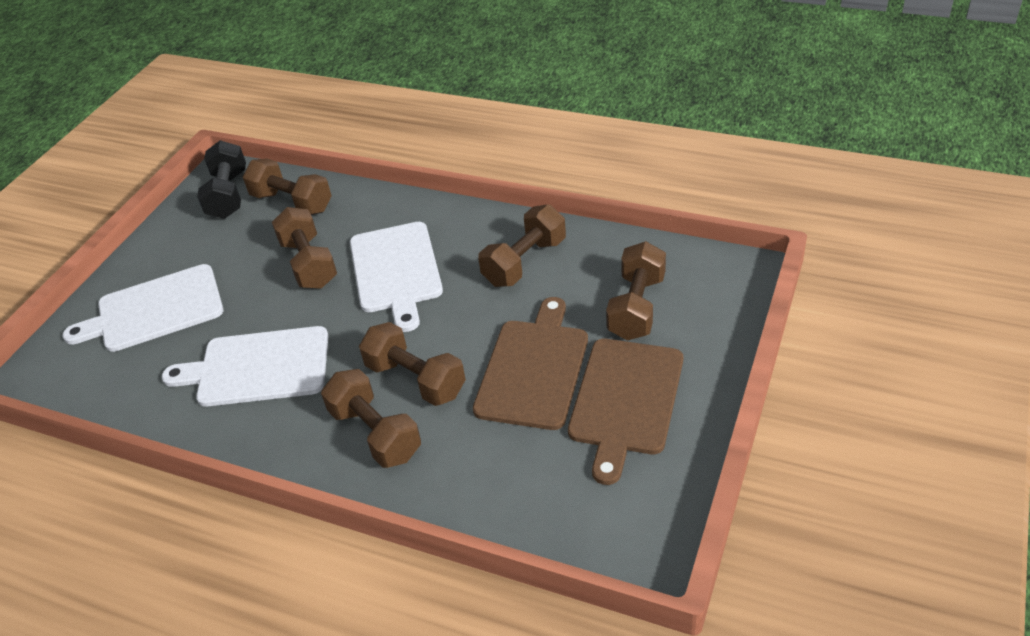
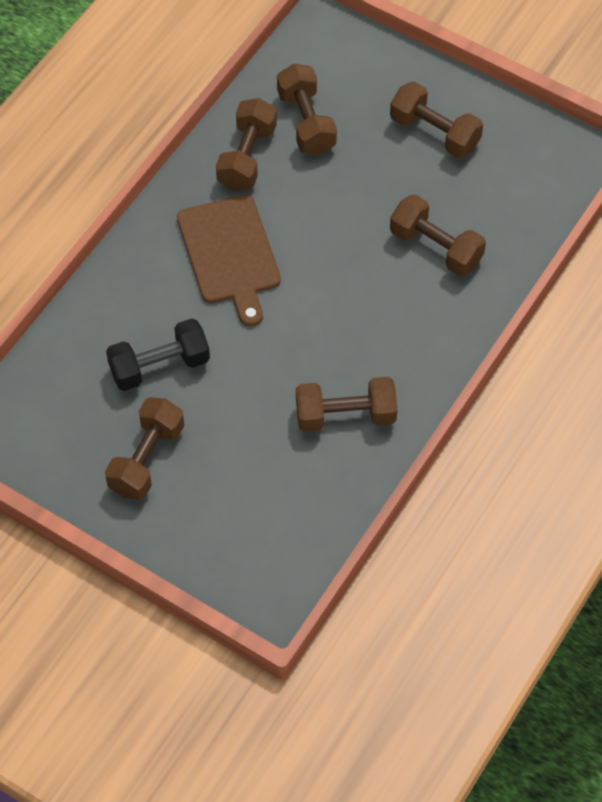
brown cutting board: [473,297,588,430] [568,339,683,485] = 2 -> [177,195,281,327] = 1
white cutting board: [62,264,223,352] [162,326,328,407] [350,222,443,332] = 3 -> none = 0

